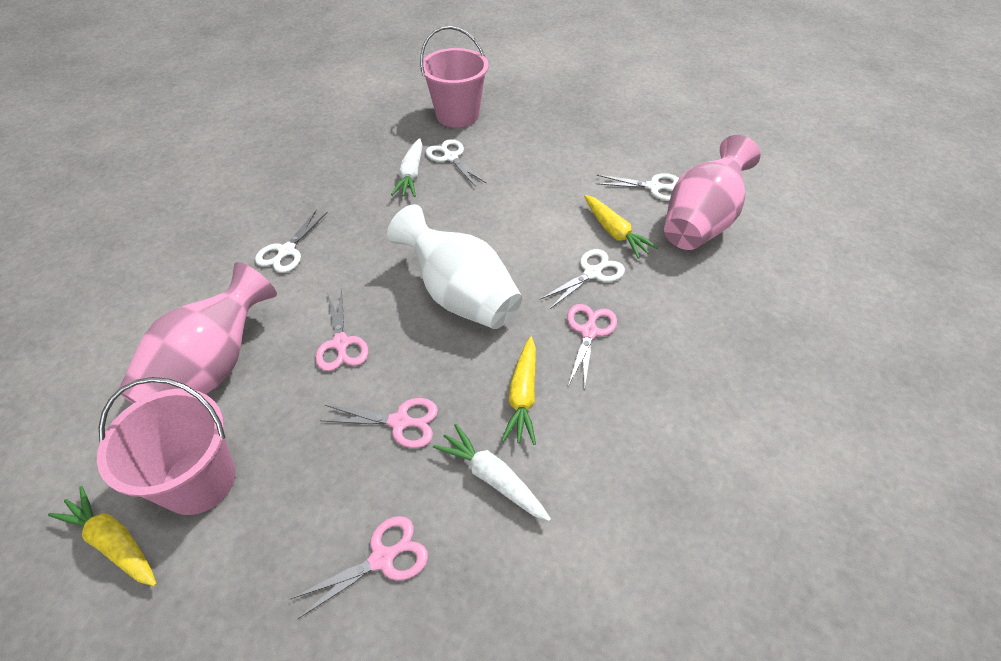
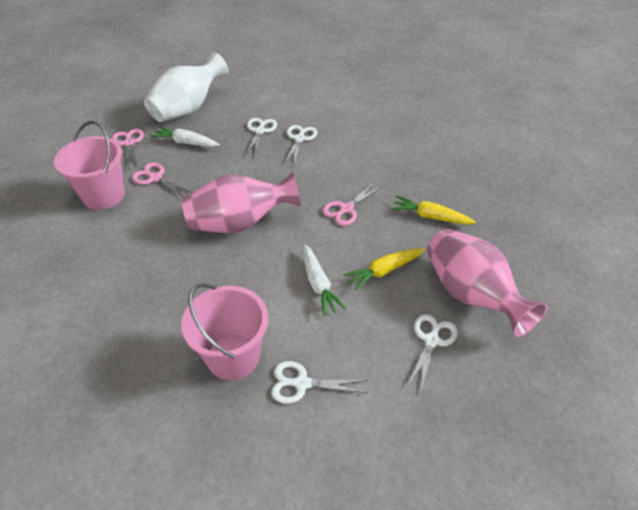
pink scissors: [289,516,428,619] [315,288,368,371] [320,398,438,448] [567,304,617,391] = 4 -> [112,129,144,168] [132,162,192,197] [322,183,382,226] = 3
yellow carrot: [48,486,157,586] [501,337,536,445] [584,195,659,259] = 3 -> [343,248,425,291] [391,196,476,224] = 2

